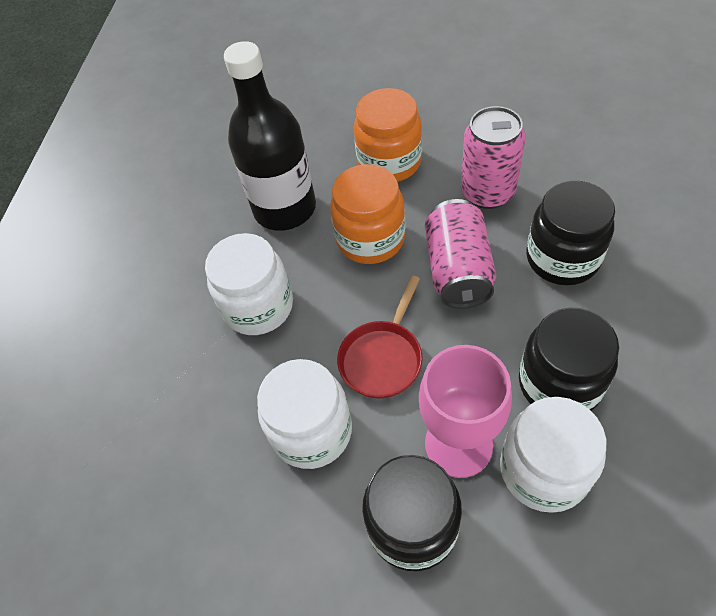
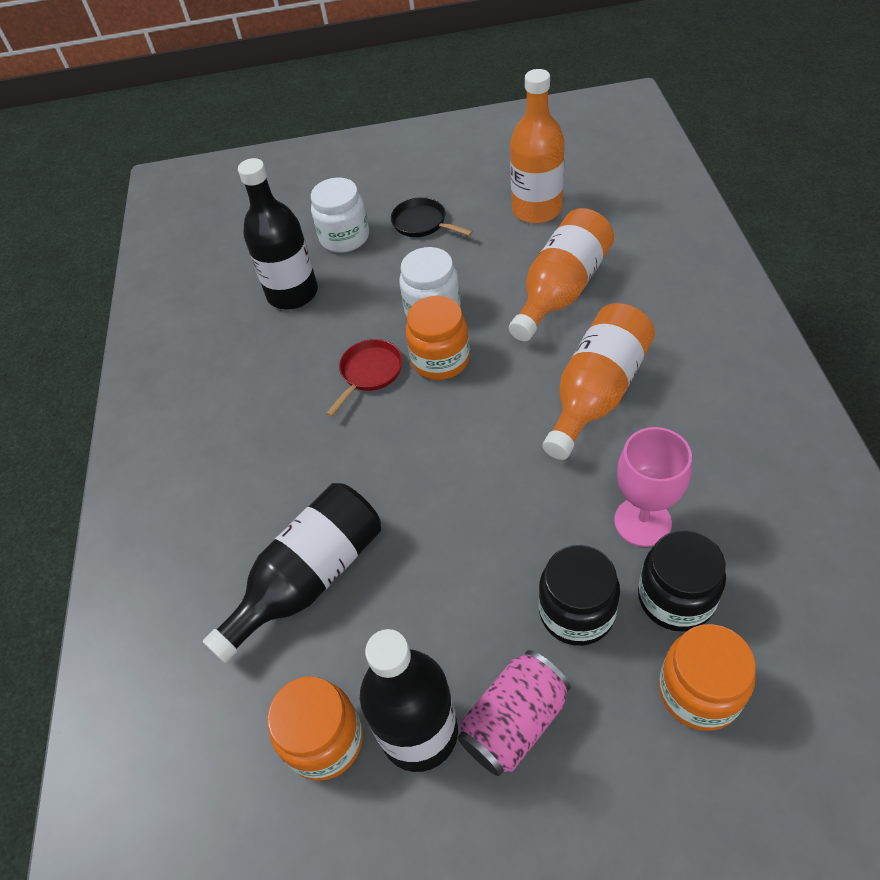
black bottle: [224,41,316,231] = 1 -> [203,483,381,663] [238,158,318,309] [360,629,458,772] = 3
black jar: [362,455,462,571] [519,307,619,411] [526,181,615,285] = 3 -> [539,545,620,646] [638,530,726,631] = 2
black pan: none = 0 -> [391,197,473,237] = 1
orange bottle: none = 0 -> [509,208,614,342] [510,69,565,224] [543,303,655,460] = 3
orange jar: [330,164,406,264] [354,88,422,182] = 2 -> [267,676,363,781] [406,296,470,380] [659,624,756,731] = 3
pink can: [425,199,496,309] [461,106,526,209] = 2 -> [458,650,571,776] = 1
white jar: [205,233,293,335] [257,359,352,469] [500,397,606,513] = 3 -> [311,178,369,253] [399,247,461,316] = 2

